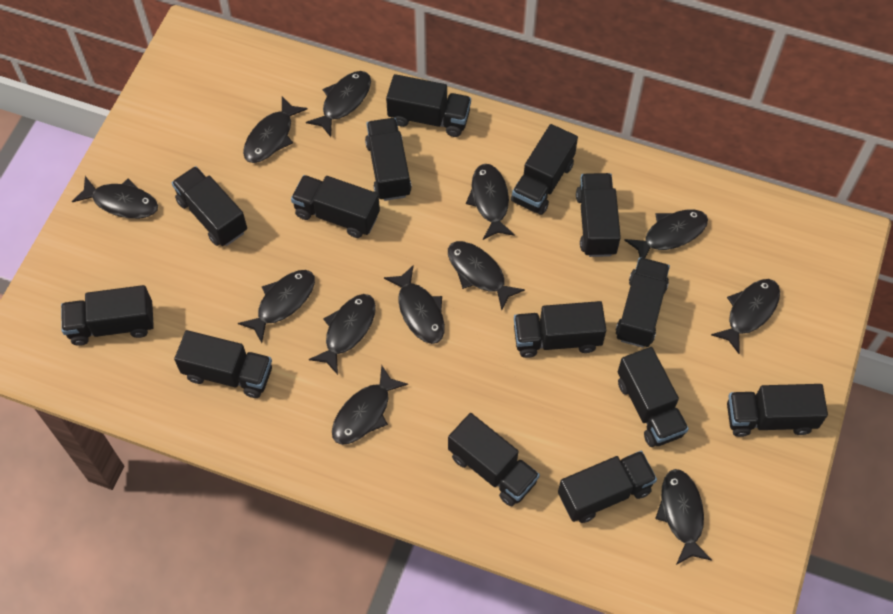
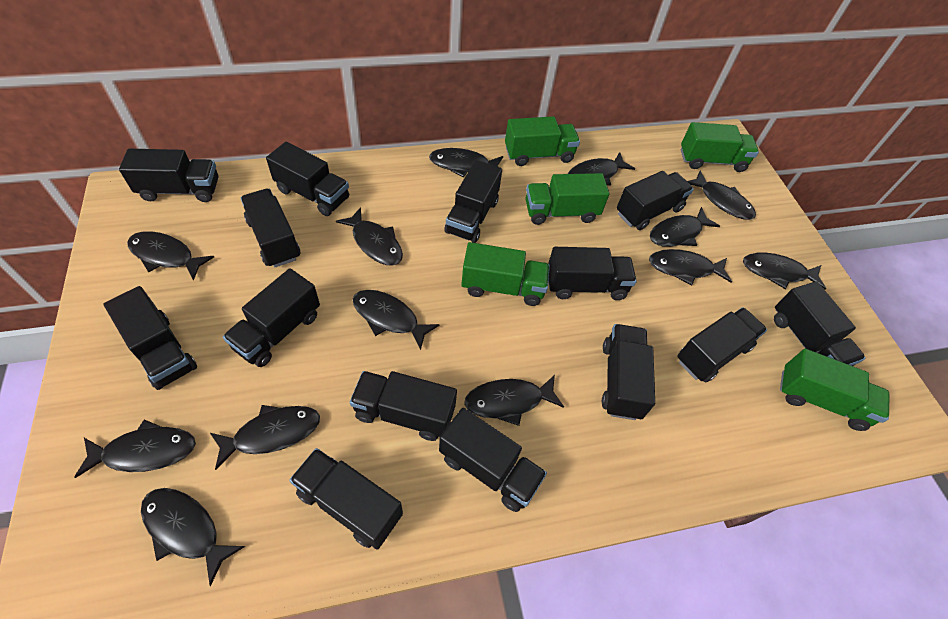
black fish: [72,176,158,219] [238,270,315,343] [243,96,308,163] [306,71,371,137] [309,294,376,375] [332,366,408,445] [384,265,445,344] [448,241,525,310] [466,164,515,240] [624,209,708,258] [655,469,712,565] [711,279,780,354] = 12 -> [74,420,196,478] [127,231,214,281] [141,488,245,586] [210,405,320,470] [336,207,403,266] [353,290,439,350] [429,148,503,177] [464,375,564,426] [568,152,635,186] [649,249,732,286] [650,207,720,247] [687,170,756,220] [743,252,826,289] = 13
green truck: none = 0 -> [461,242,550,306] [505,116,580,166] [526,173,609,225] [681,122,759,172] [780,349,889,431] = 5

